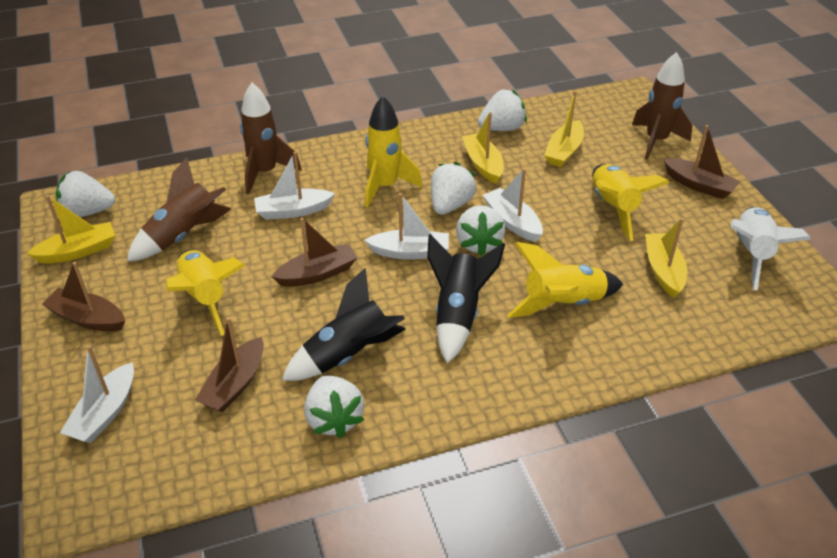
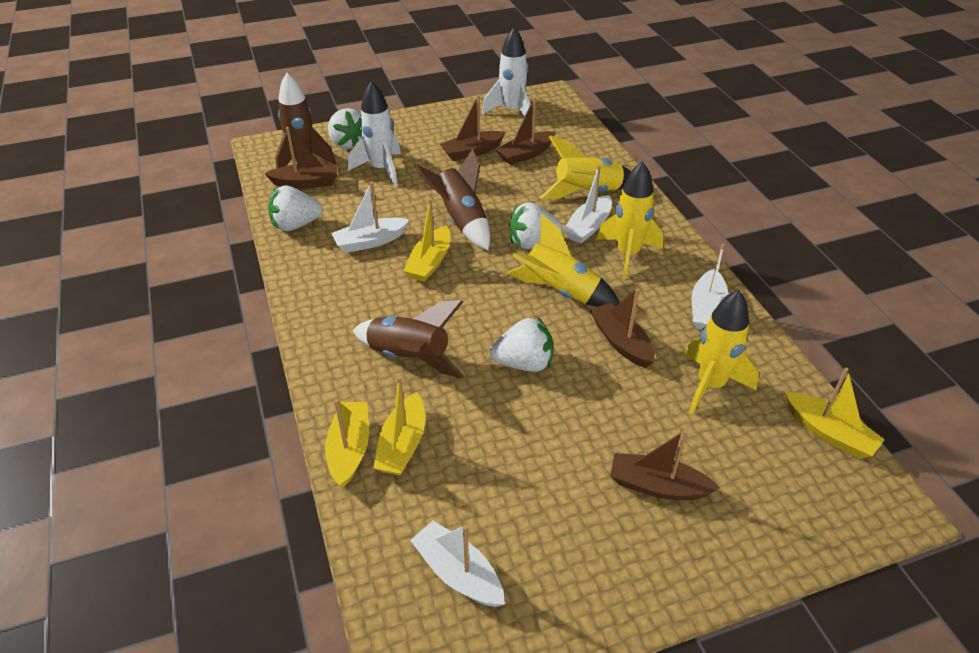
black rocket: [282,268,406,381] [427,234,505,363] = 2 -> none = 0
brown boat: [42,262,125,331] [195,317,264,412] [271,218,357,287] [663,125,740,199] = 4 -> [264,127,338,189] [440,95,505,161] [496,97,556,165] [590,288,655,368] [610,430,720,500] = 5
white rocket: [731,207,811,291] = 1 -> [348,81,401,187] [482,27,530,116] = 2
white strawberry: [56,171,115,217] [304,375,364,438] [431,162,476,215] [456,205,506,256] [478,89,527,131] = 5 -> [268,185,323,231] [328,108,362,149] [490,317,553,372] [509,202,563,249] = 4

